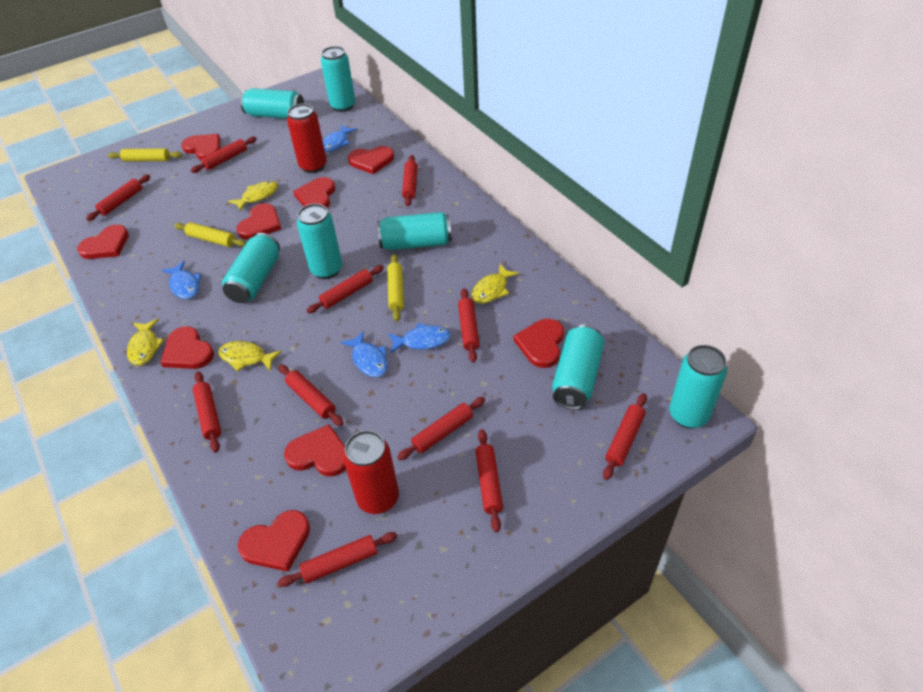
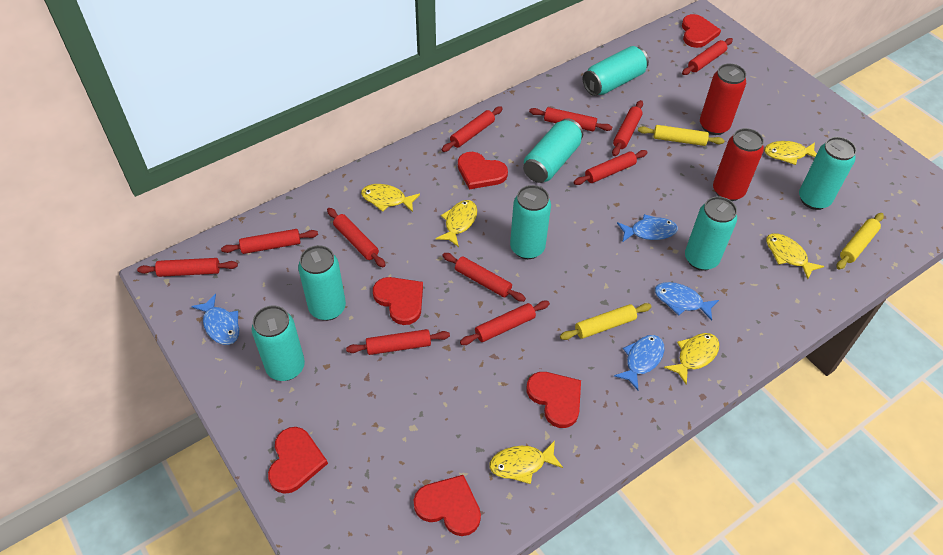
red heart: [77,225,129,259] [160,326,214,369] [182,134,221,160] [237,203,281,240] [238,510,310,572] [284,424,346,476] [293,177,335,208] [348,146,394,174] [514,319,564,368] = 9 -> [268,427,328,494] [373,277,423,325] [413,475,481,536] [458,152,508,189] [527,372,581,428] [682,14,721,48] = 6
yellow fish: [127,319,164,366] [218,341,282,371] [228,181,278,211] [471,264,519,304] = 4 -> [361,184,420,212] [436,200,477,247] [489,441,563,484] [664,333,720,385] [764,141,817,165] [766,233,824,279] = 6

